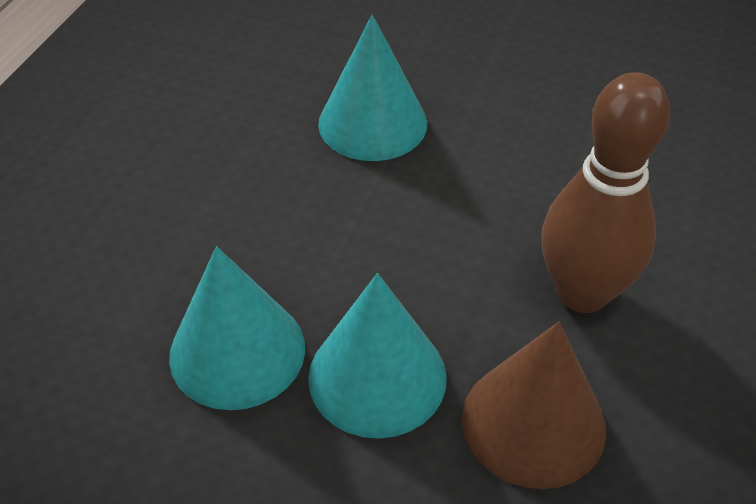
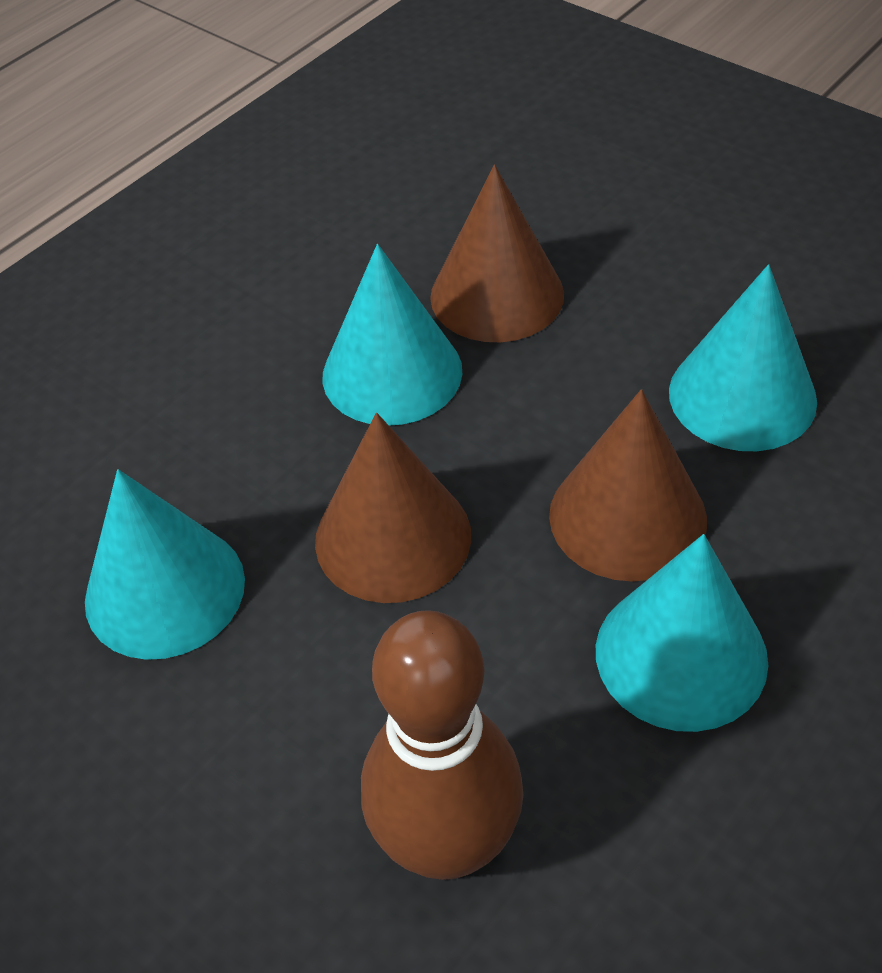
brown cone: [462,322,607,489] = 1 -> [315,413,471,603] [430,165,564,342] [549,389,707,582] = 3
turquoise cone: [169,246,305,410] [308,273,447,439] [318,14,427,161] = 3 -> [85,469,245,660] [322,244,462,425] [596,534,768,732] [669,264,817,451] = 4

